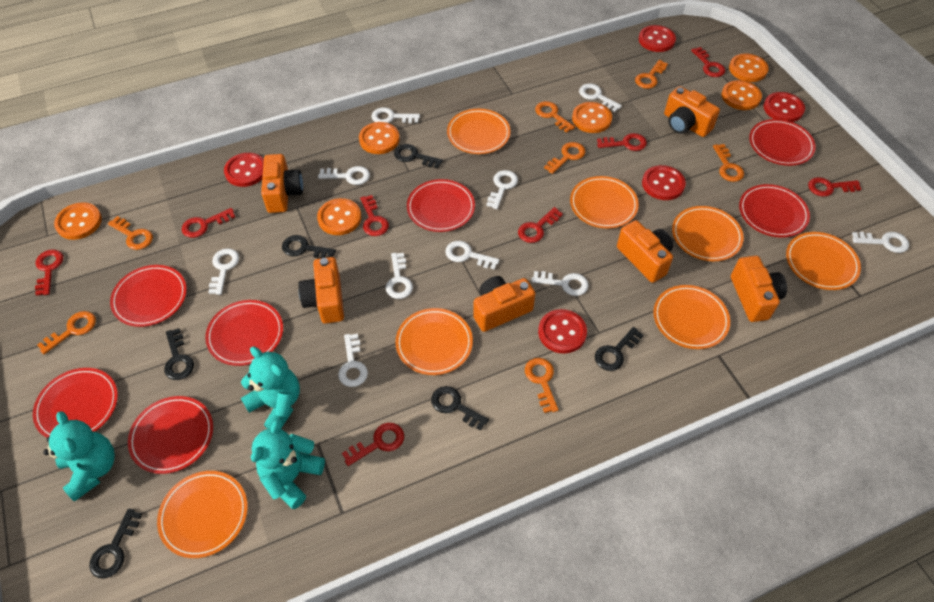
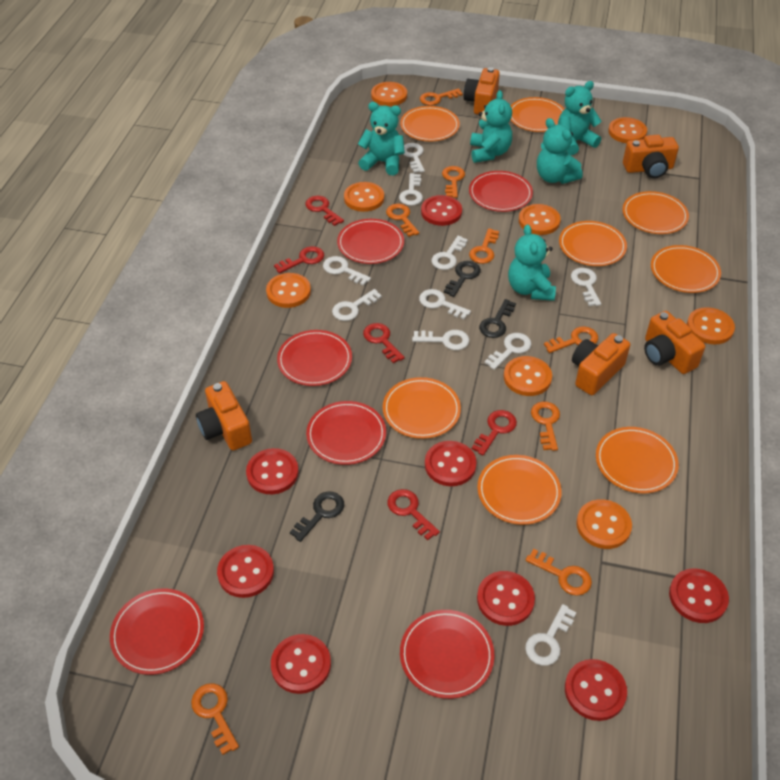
black key: [89,508,142,578] [164,328,194,380] [282,235,336,258] [394,144,443,169] [431,386,489,431] [595,327,643,371] = 6 -> [290,492,344,542] [444,261,481,297] [479,299,516,338] = 3
orange button: [54,202,102,240] [317,198,361,235] [359,122,400,154] [572,102,612,133] [721,80,762,110] [729,54,769,82] = 6 -> [266,273,311,308] [344,182,384,212] [371,82,407,106] [504,356,552,396] [519,204,561,235] [576,499,632,549] [608,117,647,143] [687,307,735,344] = 8
orange camera: [261,154,303,213] [298,257,344,324] [473,276,535,332] [617,220,673,283] [664,86,720,137] [731,256,787,322] = 6 -> [196,381,252,450] [464,67,500,115] [572,333,630,395] [623,135,679,178] [644,311,705,374] = 5
orange key: [37,311,96,354] [108,216,153,250] [525,358,559,413] [535,101,575,133] [544,142,586,174] [635,60,668,89] [713,144,744,182] = 7 -> [191,683,239,755] [386,204,419,237] [420,88,463,106] [442,166,465,198] [469,228,499,264] [526,549,592,596] [531,401,560,451] [544,326,598,353] = 8
orange plate: [157,471,248,558] [395,308,473,375] [447,109,511,154] [570,176,639,229] [653,285,730,349] [672,206,744,261] [786,232,861,290] = 7 -> [383,377,461,439] [400,106,460,141] [477,455,561,525] [511,97,565,132] [559,221,627,266] [596,427,679,493] [623,191,689,234] [651,245,721,293] = 8
red button: [224,153,264,187] [538,309,587,354] [639,25,676,52] [642,165,686,200] [764,92,805,122] = 5 -> [217,545,274,598] [246,448,299,494] [271,634,331,694] [421,195,462,226] [425,441,477,486] [477,571,535,626] [565,659,627,721] [669,569,729,623] = 8
red key: [35,249,63,296] [182,208,235,238] [342,423,404,466] [360,195,389,236] [518,207,563,243] [597,133,647,151] [691,47,725,77] [808,177,861,197] = 8 -> [274,246,324,273] [305,196,344,226] [363,323,405,363] [387,489,440,540] [472,410,517,455] = 5
red plate: [33,368,118,438] [110,265,187,327] [128,396,213,474] [205,300,283,366] [407,179,475,232] [739,184,810,238] [749,119,816,166] = 7 -> [110,588,204,675] [277,330,352,386] [306,401,386,465] [337,219,404,264] [400,610,495,699] [469,171,533,212] = 6
turquoise teddy bear: [43,411,115,501] [241,347,300,429] [251,419,325,509] = 3 -> [358,102,405,175] [470,90,512,163] [508,224,556,301] [537,118,583,184] [558,81,602,155] = 5

